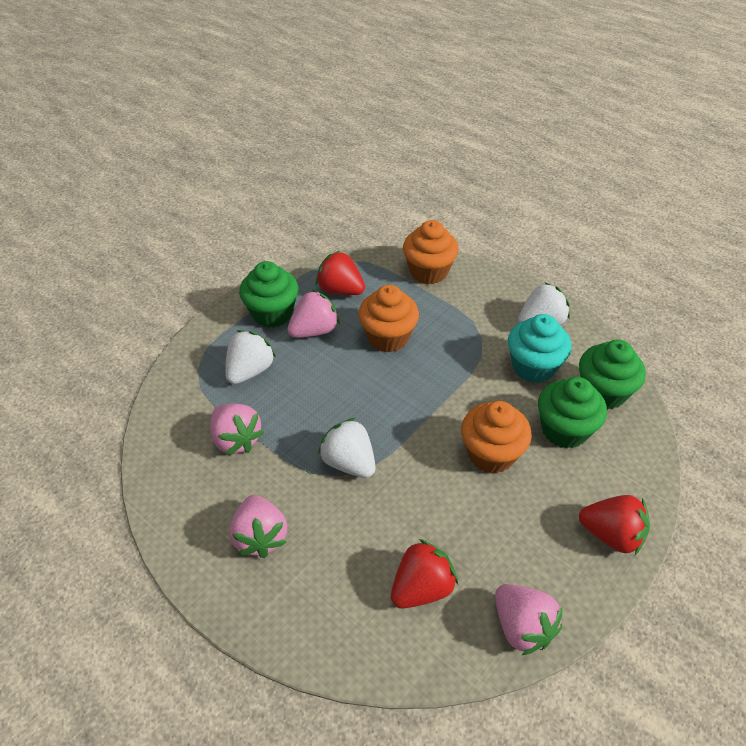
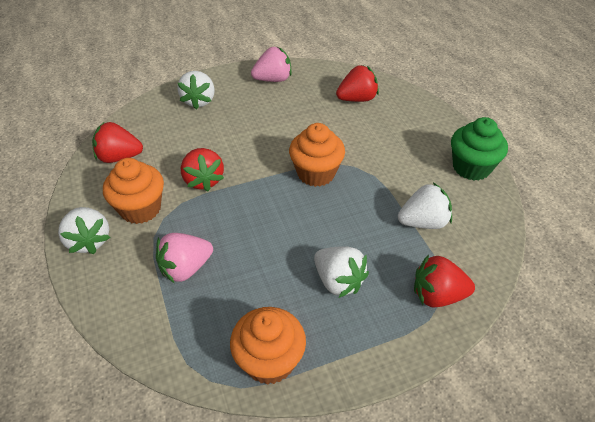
green cupcake: [239,261,299,328] [538,377,607,449] [579,340,646,410] = 3 -> [451,117,508,180] = 1
pink strawberry: [210,404,264,455] [229,495,287,558] [287,290,340,338] [495,584,563,656] = 4 -> [156,233,213,284] [251,47,292,82] = 2
red strawberry: [316,251,365,295] [391,539,458,608] [579,495,650,555] = 3 -> [92,122,143,163] [181,148,224,192] [336,65,379,102] [414,254,475,308] = 4
turquoise cupcake: [508,314,571,383] = 1 -> none = 0
white strawberry: [225,330,276,384] [318,418,376,478] [518,282,570,325] = 3 -> [58,207,110,254] [177,71,215,110] [314,246,369,298] [398,183,452,229] = 4

